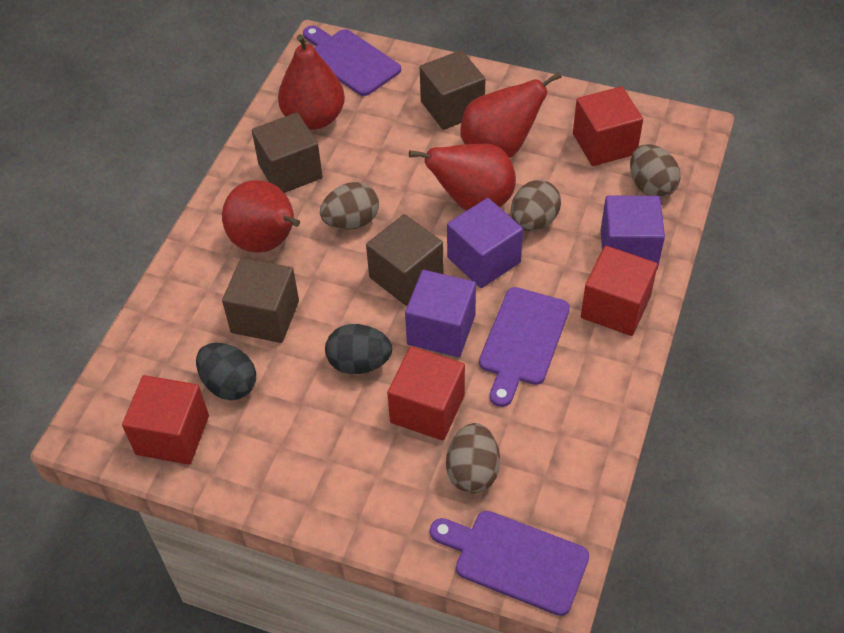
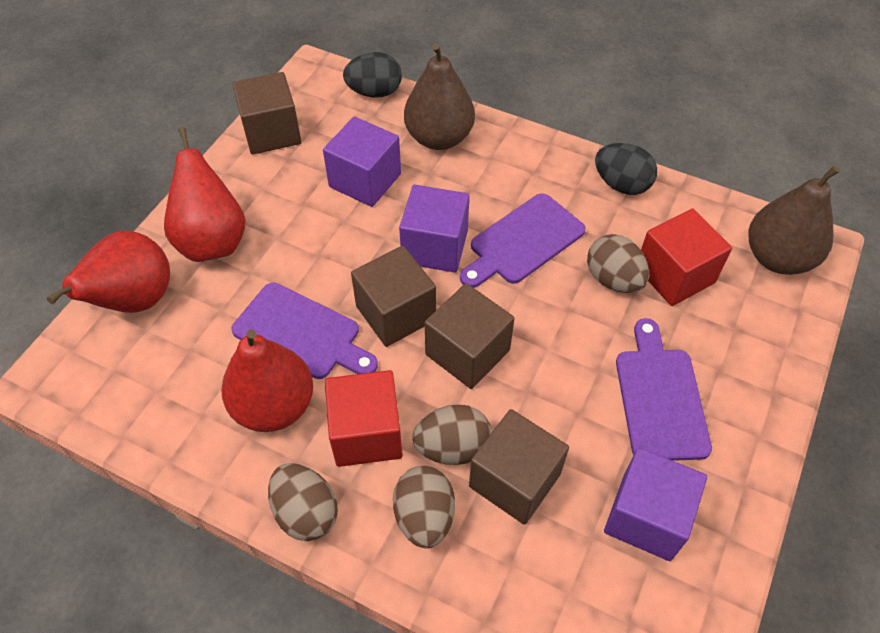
brown pear: none = 0 -> [404,43,475,150] [749,166,840,275] = 2
red cube: [122,375,209,465] [387,346,465,441] [573,86,643,166] [581,246,658,336] = 4 -> [325,370,403,467] [641,208,732,306] = 2
red pear: [222,180,300,253] [278,34,345,130] [409,143,516,211] [460,72,562,158] = 4 -> [47,230,170,313] [164,127,246,262] [221,329,313,432] = 3

